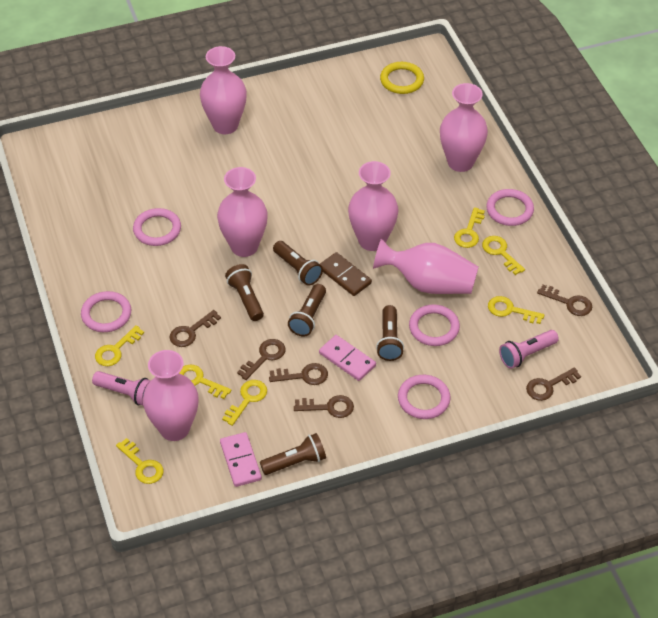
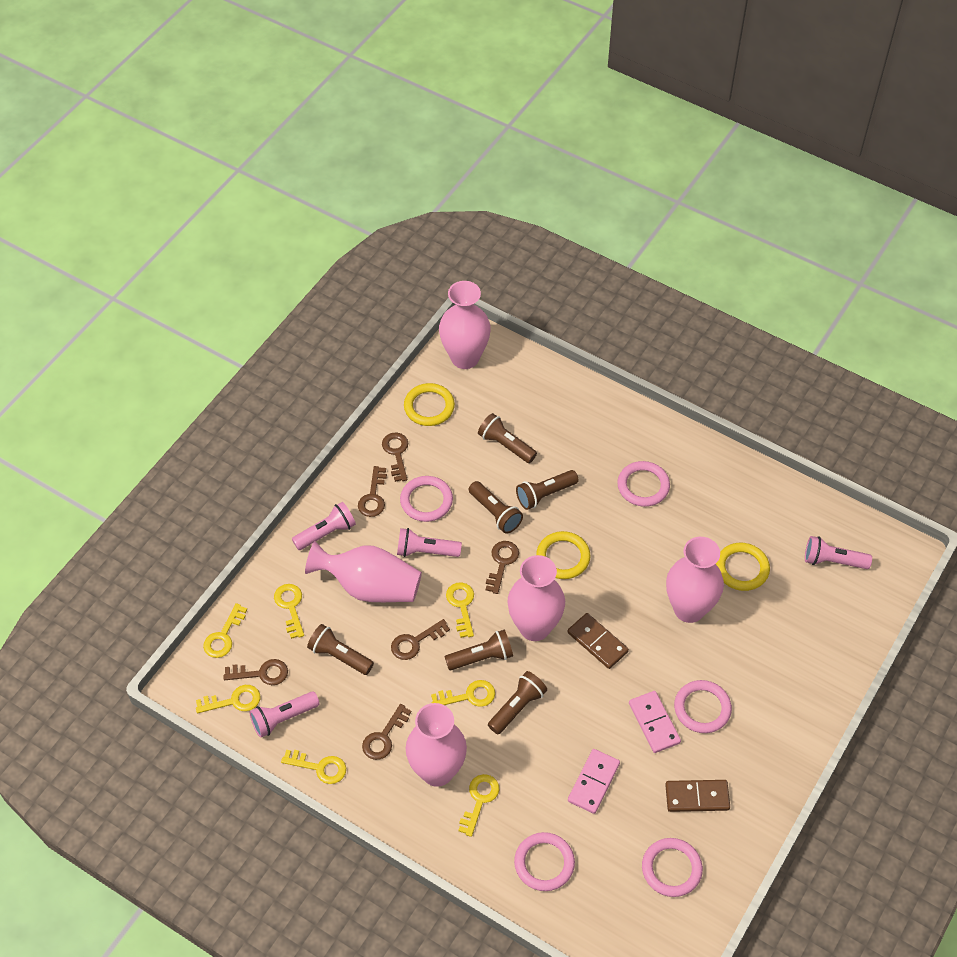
brown domino: [320,252,372,296] = 1 -> [568,613,629,669] [665,780,730,812] = 2
brown flashlight: [225,264,264,321] [260,433,326,475] [273,241,323,286] [288,284,326,336] [376,305,404,361] = 5 -> [307,624,374,675] [445,630,513,670] [469,481,523,534] [478,413,537,463] [488,671,547,734] [516,470,579,510] = 6
pink flashlight: [92,371,151,406] [499,330,559,369] = 2 -> [249,691,320,738] [292,502,356,550] [397,528,462,557] [805,536,872,569] = 4
pink vase: [143,350,199,441] [200,46,247,134] [217,167,268,257] [348,161,398,251] [373,238,479,294] [440,83,488,172] = 6 -> [305,541,422,602] [406,703,467,787] [439,281,491,369] [508,555,565,641] [666,537,724,623] = 5
yellow ring: [380,62,424,94] = 1 -> [404,383,455,426] [536,531,591,579] [716,543,770,591] = 3

